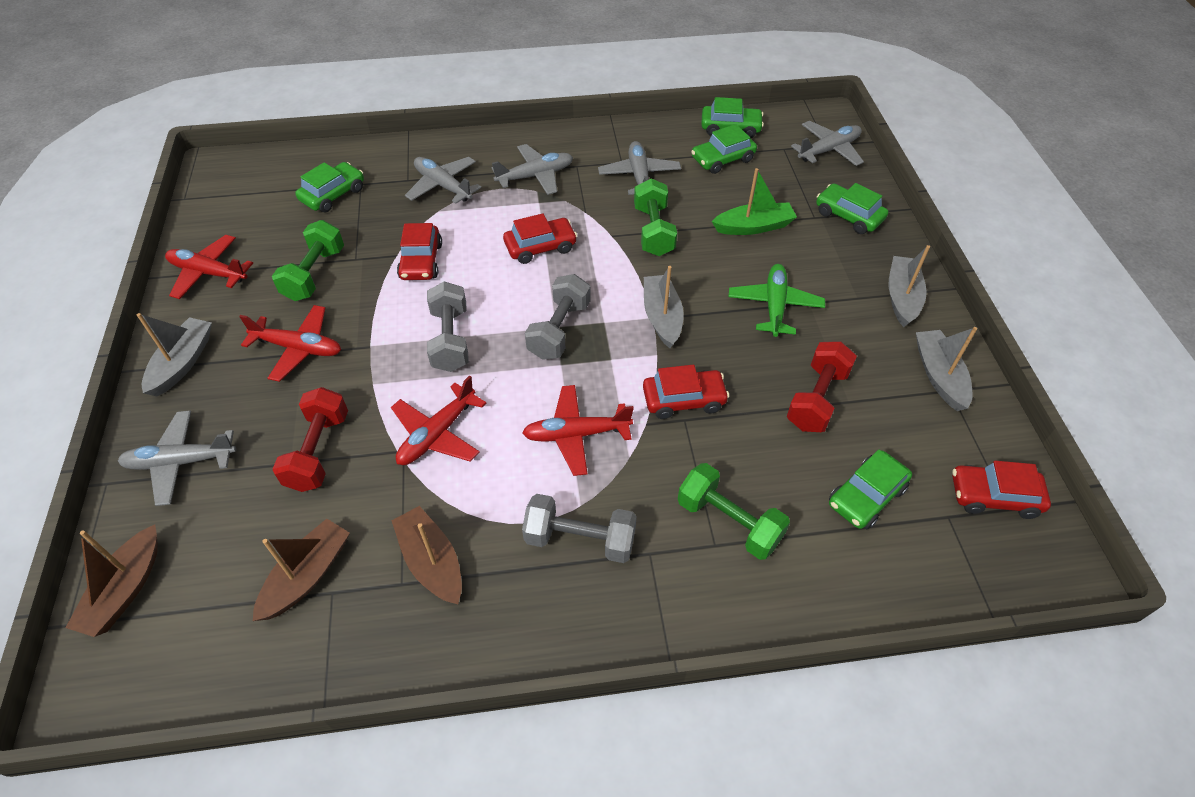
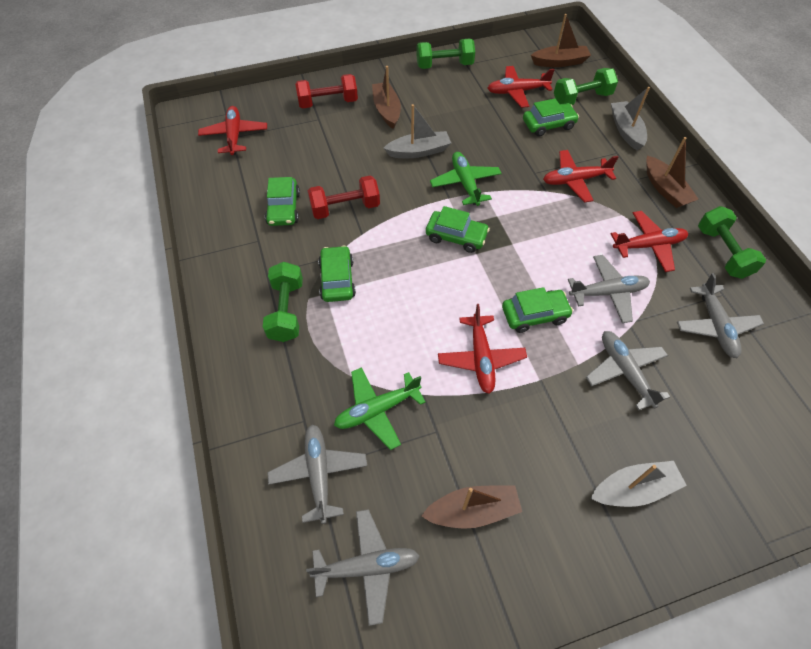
brown boat: [65,524,158,637] [253,519,350,621] [392,506,462,604] = 3 -> [372,66,401,129] [421,485,522,529] [531,14,591,67] [646,137,699,208] = 4
green boat: [712,168,797,235] = 1 -> none = 0
green dumbbell: [272,220,344,301] [634,178,677,256] [678,463,790,560] = 3 -> [263,262,303,342] [416,39,475,69] [554,68,618,105] [698,206,766,279] = 4
green plane: [728,264,825,337] = 1 -> [334,367,426,450] [430,152,502,206] = 2
grey boat: [137,313,212,396] [644,266,684,348] [889,245,930,327] [916,327,977,411] = 4 -> [384,104,451,158] [591,461,687,507] [611,87,650,151] = 3
grey dumbbell: [427,281,469,372] [522,494,637,563] [525,274,591,360] = 3 -> none = 0
red car: [397,223,442,280] [503,213,577,264] [643,365,729,419] [952,461,1051,519] = 4 -> none = 0
red plane: [165,235,253,299] [239,305,341,382] [391,375,486,465] [522,385,634,476] = 4 -> [198,106,267,155] [438,304,527,394] [488,66,555,108] [543,150,618,202] [611,211,688,272] = 5

